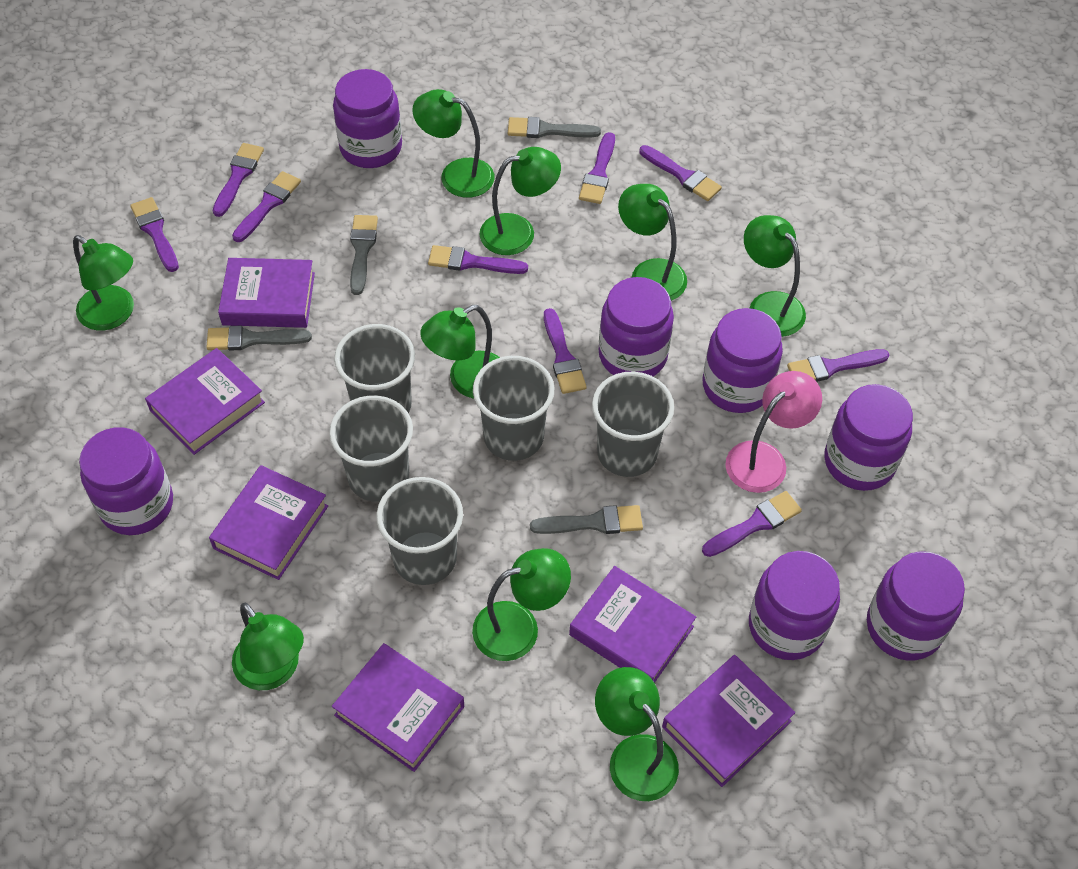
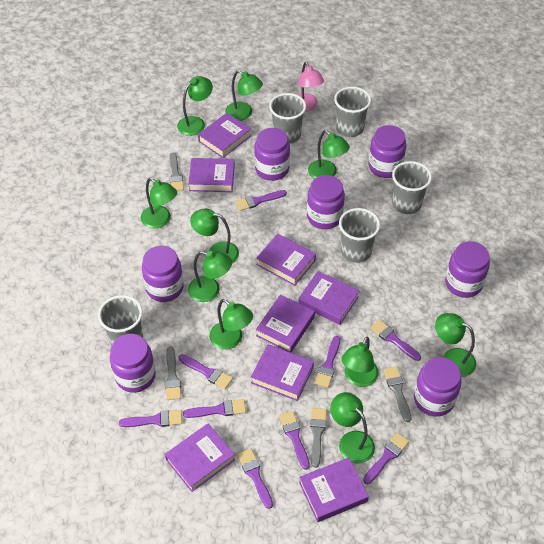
green lamp: [73,235,134,330] [232,603,304,690] [412,89,495,198] [420,305,500,398] [472,548,571,661] [480,147,561,255] [595,667,679,801] [618,184,687,301] [744,215,806,337] = 9 -> [141,178,177,228] [177,76,213,136] [188,251,232,302] [190,209,239,263] [209,299,253,349] [225,70,263,121] [308,130,350,179] [330,392,375,464] [342,337,379,387] [435,313,476,377] = 10
purple book: [145,348,265,455] [209,465,328,580] [218,258,315,328] [332,643,464,772] [569,566,696,683] [662,655,795,787] = 6 -> [165,424,235,492] [188,158,235,192] [198,113,252,158] [251,344,314,401] [256,234,316,286] [256,295,315,353] [298,271,360,325] [299,457,369,522] = 8

